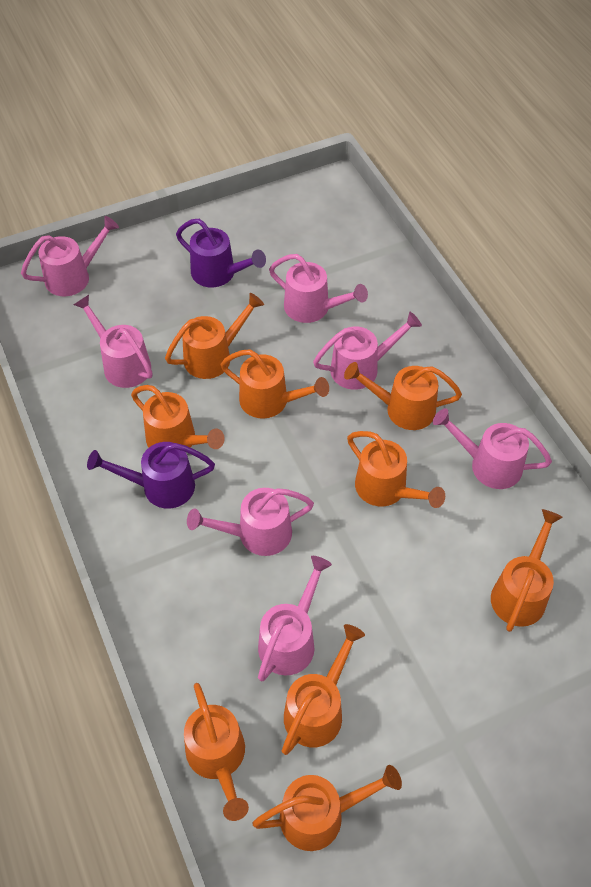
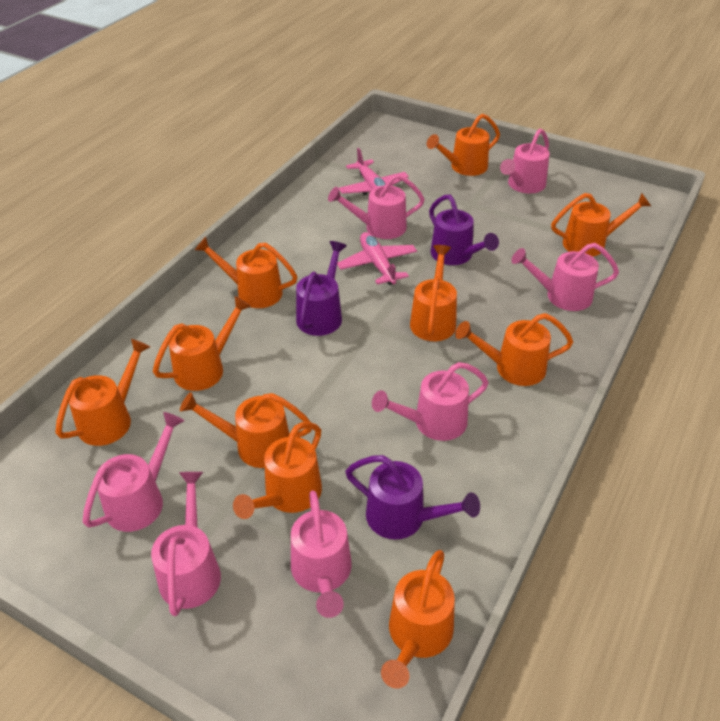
orange watering can: [131,385,225,449] [165,293,264,379] [184,683,249,821] [221,349,329,419] [252,765,402,851] [282,624,365,755] [344,362,462,430] [347,431,445,508] [491,509,563,632] = 9 -> [56,339,150,446] [153,296,251,391] [180,392,312,468] [195,237,298,308] [233,422,322,519] [381,550,455,689] [410,245,457,341] [427,114,500,176] [455,313,573,386] [551,193,651,257] = 10
pink plane: none = 0 -> [337,232,417,285] [338,148,409,195] = 2
purple watering can: [87,442,215,509] [176,219,266,287] = 2 -> [296,241,347,336] [345,455,480,539] [429,195,499,265] = 3

